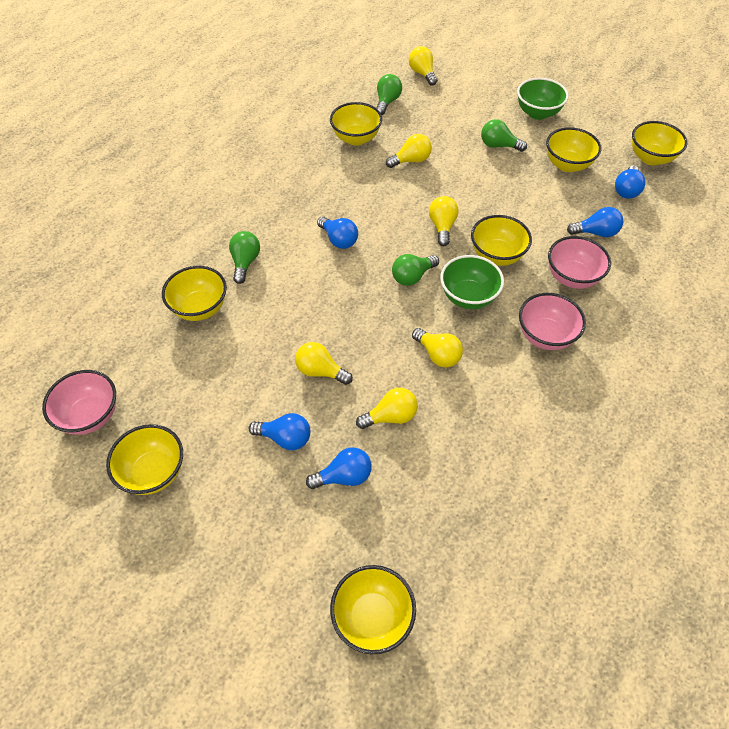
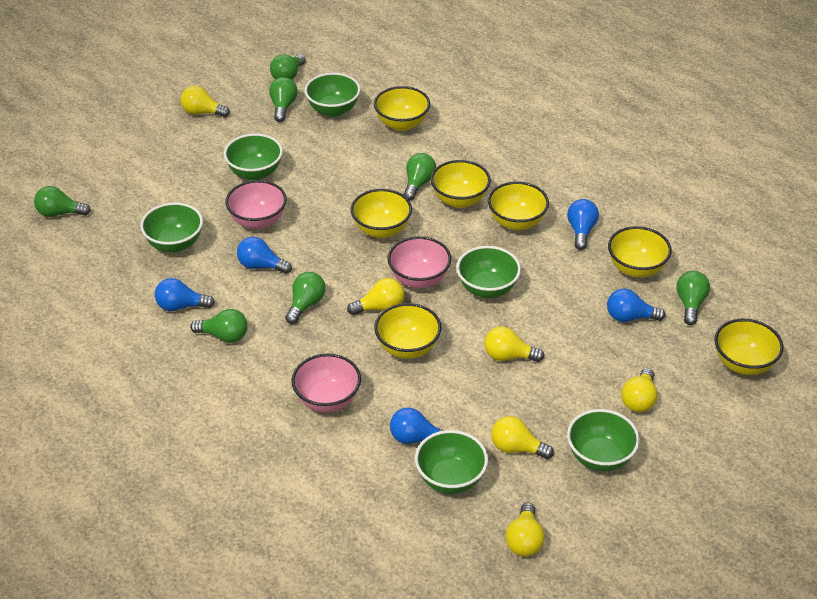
green bowl: [440,255,504,309] [517,78,569,120] = 2 -> [140,202,203,253] [224,134,283,180] [305,73,360,117] [415,430,488,494] [456,246,521,298] [567,409,640,471] = 6
green light bulb: [229,231,260,284] [377,74,402,115] [392,254,439,286] [481,119,527,152] = 4 -> [34,186,91,217] [190,309,248,343] [269,77,298,122] [270,54,306,80] [285,272,326,324] [404,153,436,200] [676,271,710,325] = 7

